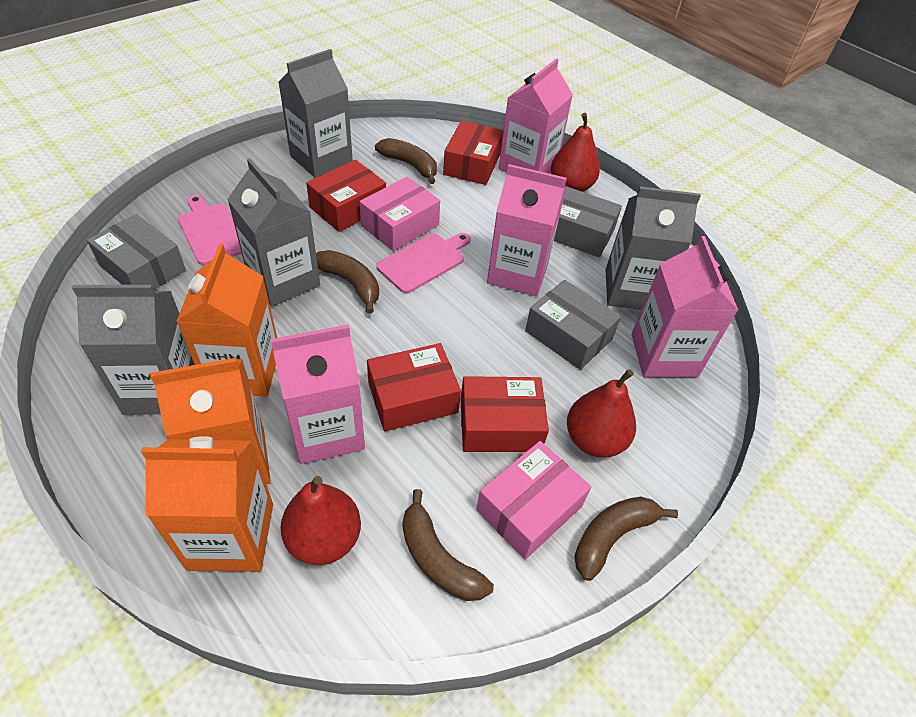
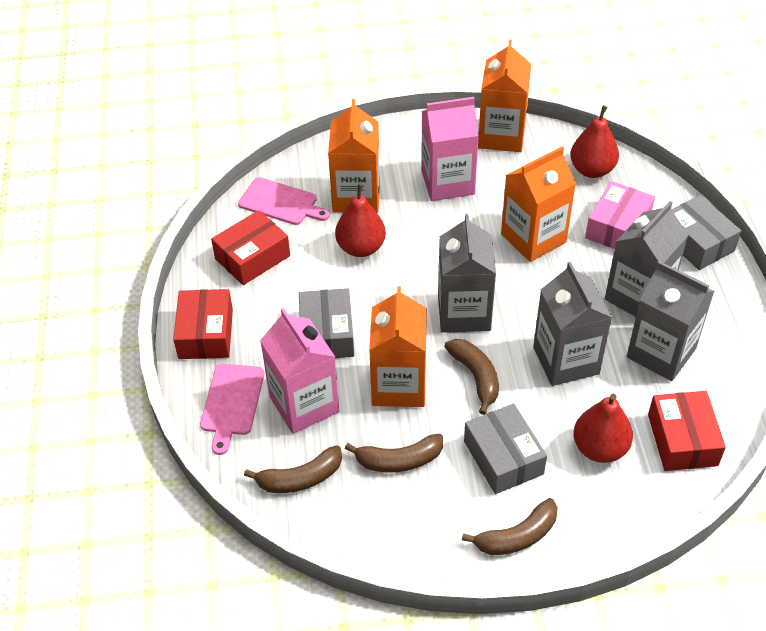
orange carton: [141,436,273,572] [150,358,271,484] [176,243,277,396] = 3 -> [328,99,380,213] [369,286,427,407] [478,40,531,152] [501,147,576,262] = 4
pink box: [360,177,440,251] [476,441,591,560] = 2 -> [585,181,655,249] = 1
pink carton: [270,325,365,464] [487,164,567,296] [499,58,573,173] [631,236,739,377] = 4 -> [260,308,339,434] [421,97,479,201] = 2
red box: [306,160,386,232] [367,343,461,431] [443,121,503,185] [460,376,549,452] = 4 -> [173,289,233,359] [211,210,290,285] [648,391,726,471] = 3

